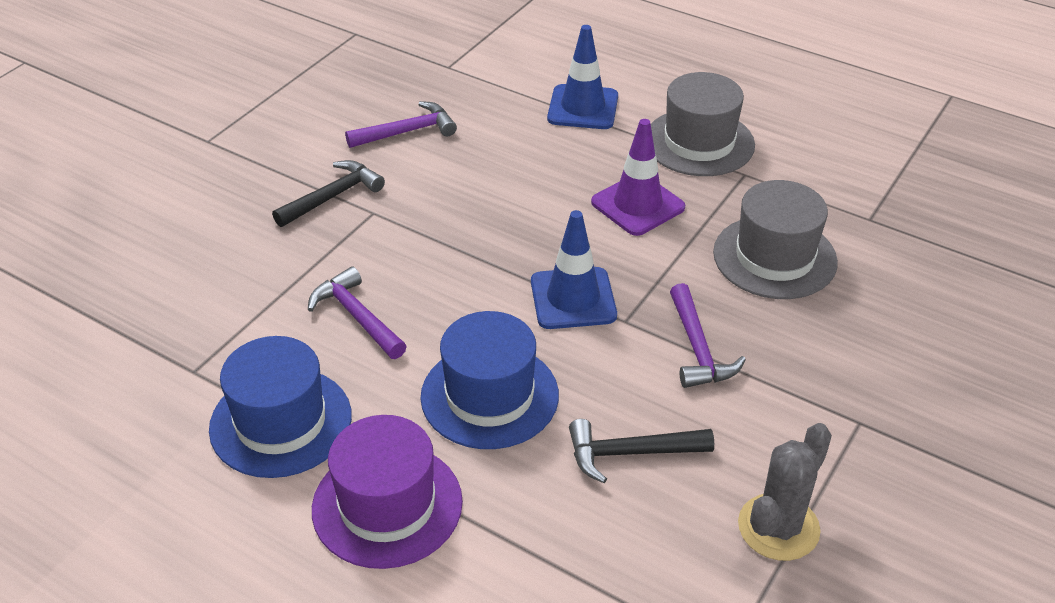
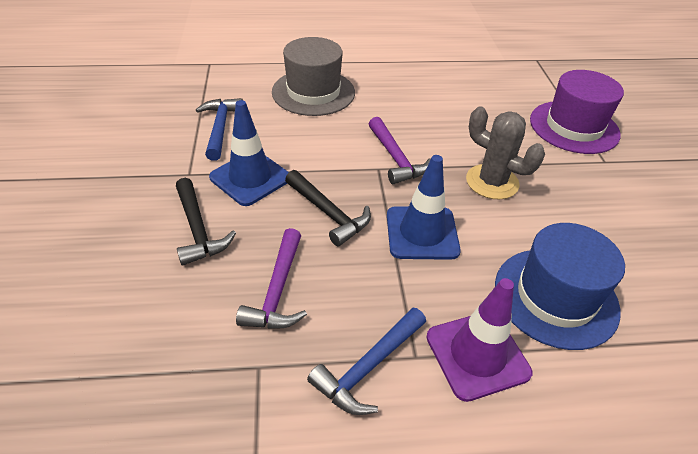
blue hammer: none = 0 -> [196,98,243,161] [307,308,426,415] = 2
blue hat: [209,336,352,478] [421,311,559,449] = 2 -> [495,223,625,350] = 1
grey hat: [651,72,755,176] [713,180,838,299] = 2 -> [272,37,355,116] = 1
purple hammer: [308,266,407,359] [345,101,457,148] [670,283,746,388] = 3 -> [236,228,307,329] [369,117,431,184] = 2

